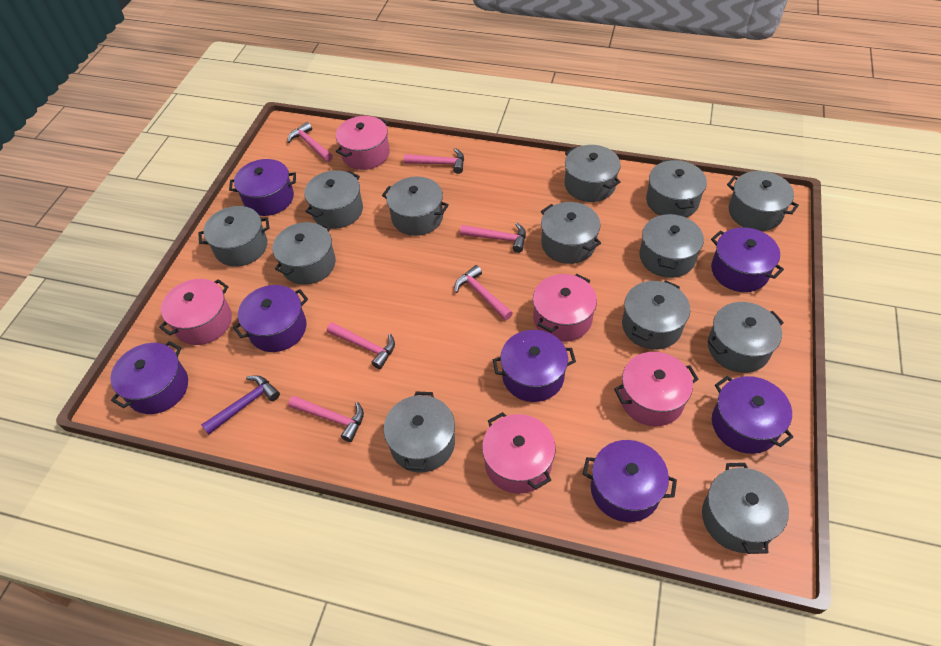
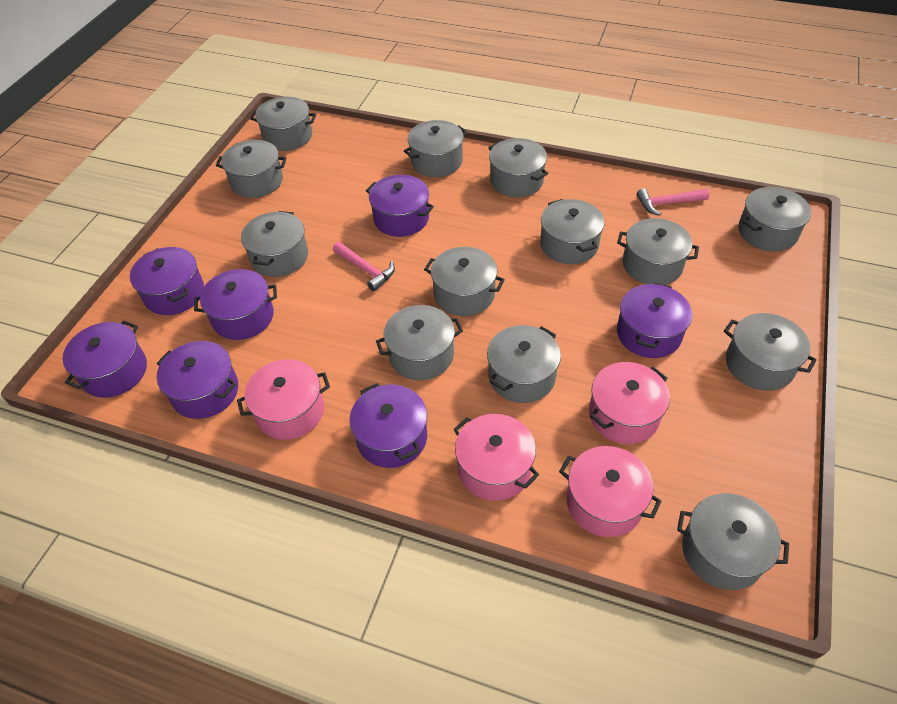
pink hammer: [287,122,333,162] [288,396,364,442] [327,322,395,369] [404,148,464,174] [455,265,513,320] [460,223,526,253] = 6 -> [333,242,395,291] [637,188,709,216] = 2
pink pot: [159,279,232,345] [336,116,390,170] [482,412,556,494] [533,274,597,342] [614,352,699,426] = 5 -> [237,359,330,440] [453,414,539,501] [559,446,662,537] [589,362,670,444] = 4
purple hammer: [201,375,280,434] = 1 -> none = 0

